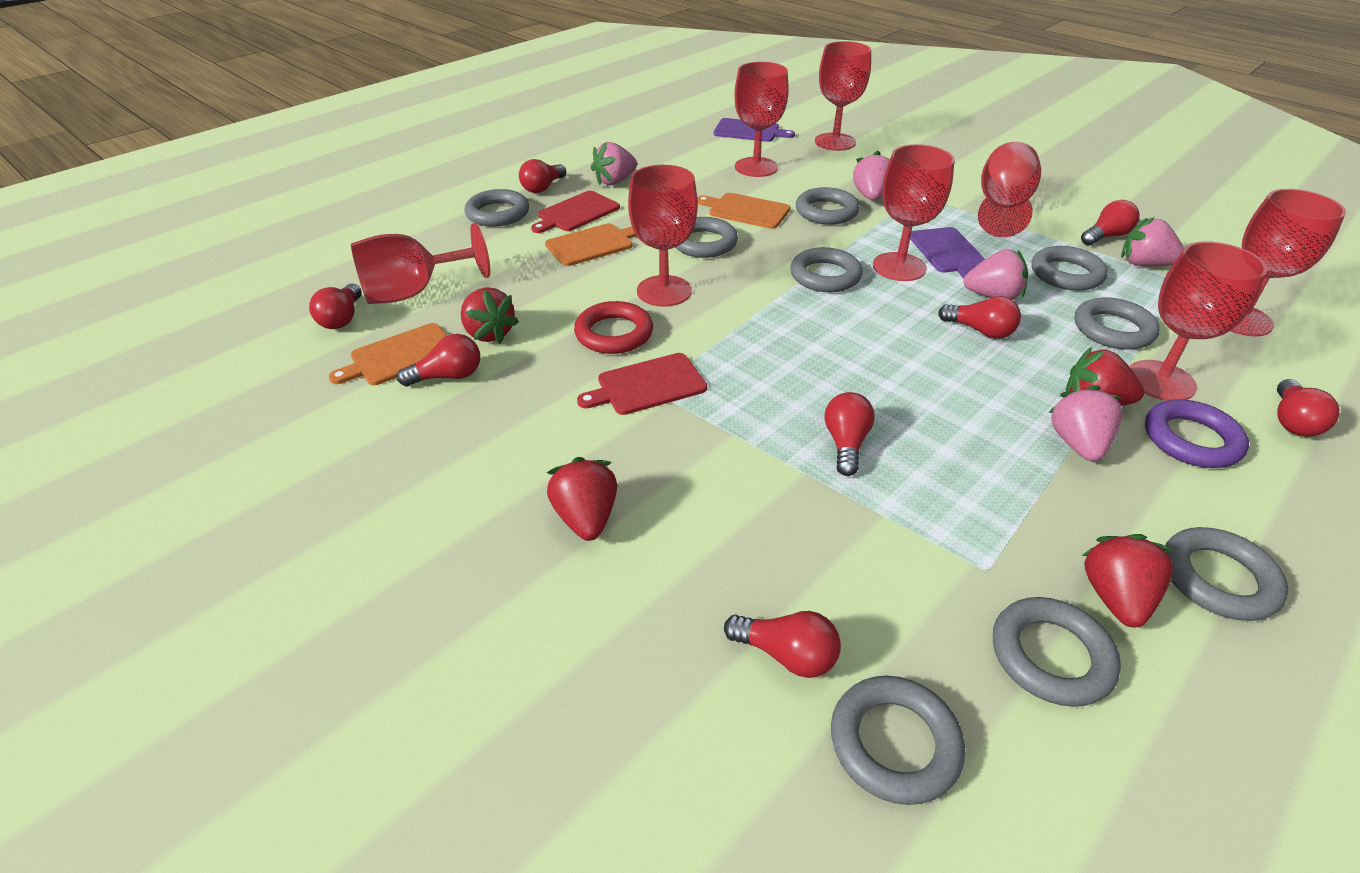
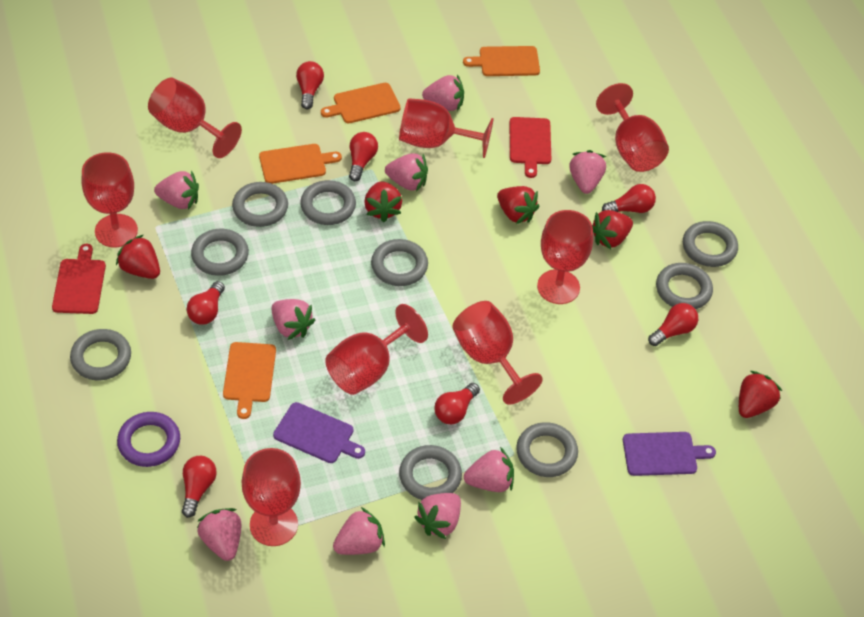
orange cutting board: [329,323,447,385] [545,223,637,266] [697,193,790,229] = 3 -> [223,342,276,419] [259,144,342,184] [321,83,401,123] [463,46,540,76] = 4
pink strawberry: [591,141,637,185] [853,151,890,201] [963,249,1028,300] [1048,385,1123,462] [1121,217,1184,266] = 5 -> [154,170,199,209] [197,508,242,561] [271,299,315,340] [333,507,385,555] [385,153,428,191] [414,493,461,539] [422,75,464,111] [464,447,514,492] [569,150,606,194] = 9
red light bulb: [309,283,362,329] [397,334,480,387] [519,159,567,193] [724,611,841,678] [825,392,875,476] [938,296,1021,339] [1081,200,1140,245] [1277,379,1339,437] = 8 -> [182,456,217,518] [187,281,225,325] [296,61,324,109] [349,132,378,181] [435,383,480,425] [602,184,656,213] [648,303,698,346] = 7
red ring: [574,301,653,354] = 1 -> none = 0
red strawberry: [461,287,519,344] [546,457,617,541] [1066,347,1144,406] [1082,534,1173,628] = 4 -> [116,235,160,279] [364,181,402,222] [497,186,539,224] [592,210,633,249] [739,371,782,418] = 5

